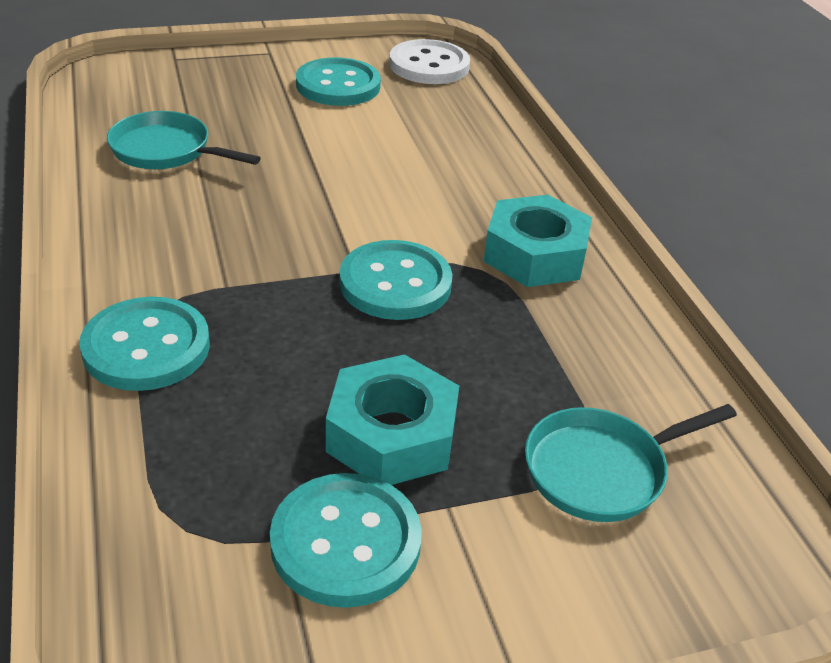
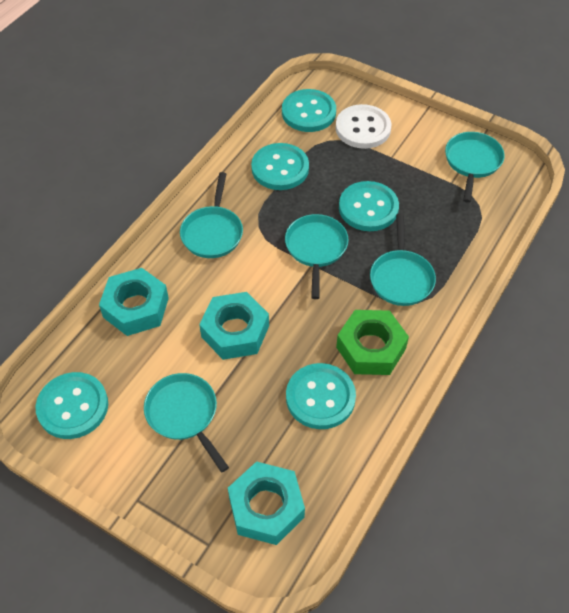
green nut: none = 0 -> [336,310,409,375] = 1
turquoise button: [79,297,210,391] [270,473,422,608] [296,57,381,106] [339,240,452,320] = 4 -> [36,372,108,439] [251,143,309,190] [282,89,336,132] [286,363,356,429] [339,181,399,231] = 5
turquoise nut: [326,354,459,485] [484,195,592,287] = 2 -> [99,268,169,336] [199,292,269,360] [228,461,305,545] = 3
turquoise pan: [107,111,261,169] [525,404,737,522] = 2 -> [144,373,229,472] [180,172,243,258] [285,214,349,299] [370,213,436,306] [445,132,505,203] = 5

